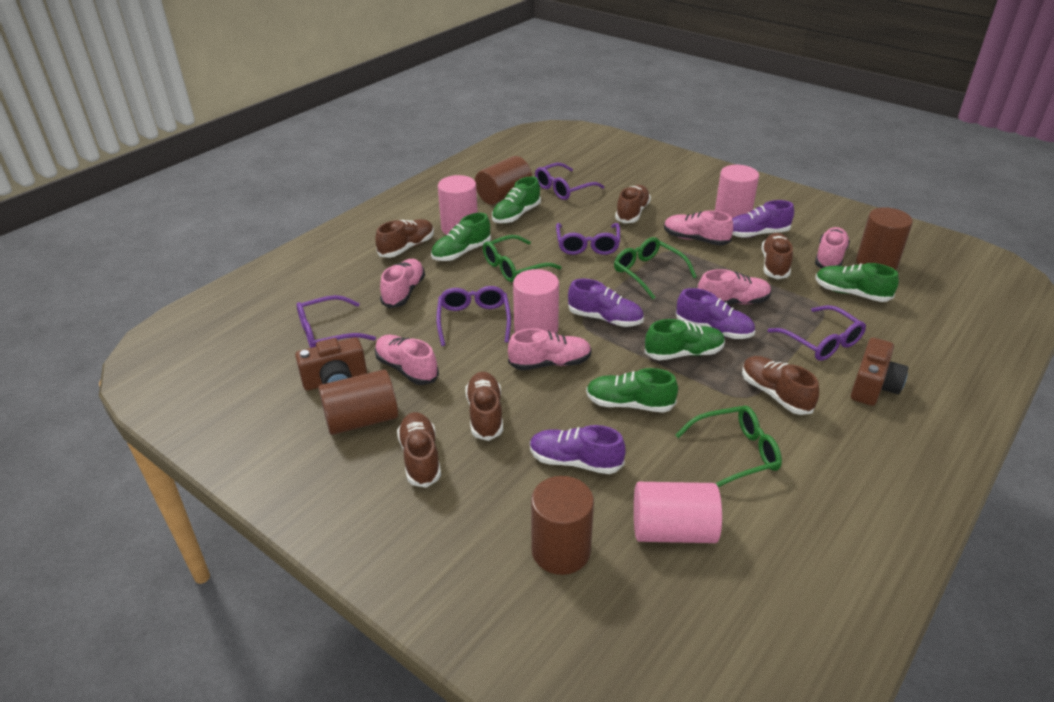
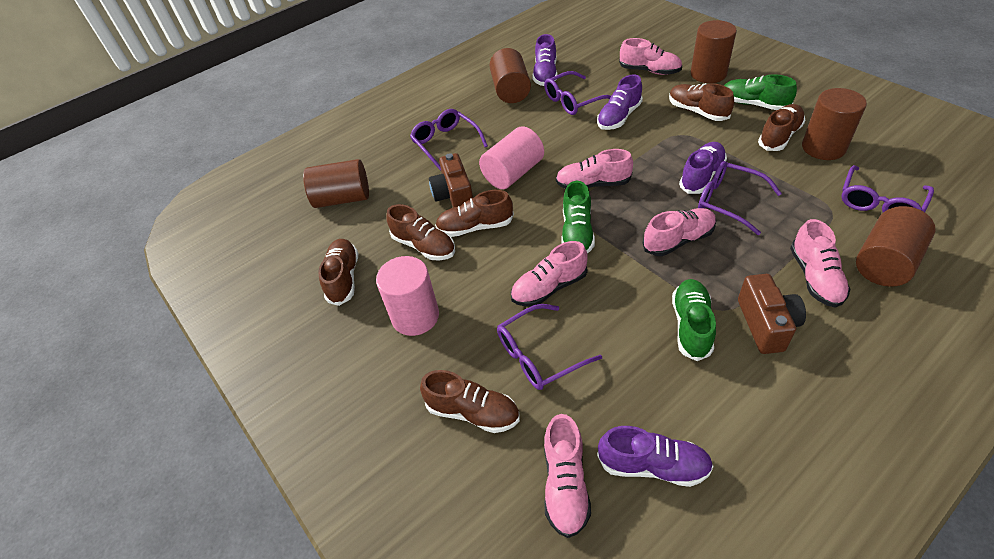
brown cylinder: [318,369,398,435] [475,156,532,205] [531,476,594,575] [856,207,913,270] = 4 -> [303,159,369,208] [489,48,531,103] [691,20,737,83] [802,88,867,160] [856,206,936,287] = 5
green glasses: [483,235,561,282] [614,237,697,299] [675,406,782,487] = 3 -> none = 0
green shoe: [431,213,491,261] [492,176,541,223] [586,368,678,413] [645,319,725,360] [816,263,899,302] = 5 -> [561,181,595,253] [672,279,716,361] [724,74,797,110] = 3
pink cylinder: [438,175,478,235] [513,269,559,333] [634,482,722,543] [715,165,759,218] = 4 -> [376,256,439,336] [479,126,544,189] = 2

